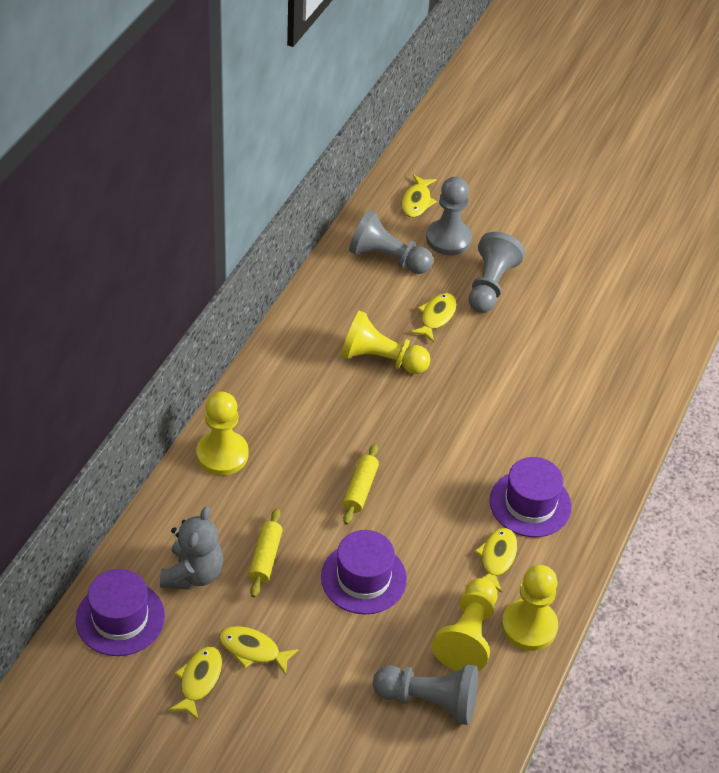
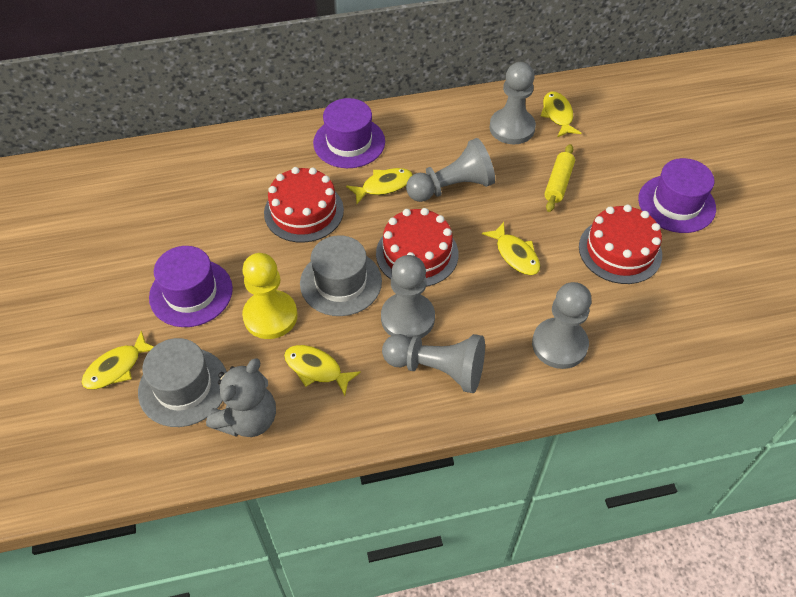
grey hat: none = 0 -> [138,338,227,427] [300,235,382,316] = 2
grey pawn: [349,210,433,274] [373,664,478,725] [426,177,472,255] [469,232,525,313] = 4 -> [381,255,435,339] [382,334,485,393] [406,138,495,202] [489,62,536,144] [532,282,592,369] = 5
red cake: none = 0 -> [264,167,344,243] [376,208,458,287] [579,205,662,284] = 3
yellow pawn: [196,392,249,476] [341,310,430,374] [432,578,497,671] [502,565,558,651] = 4 -> [242,253,298,339] = 1
yellow rolling pin: [248,508,283,597] [343,444,379,525] = 2 -> [544,144,575,212] = 1

